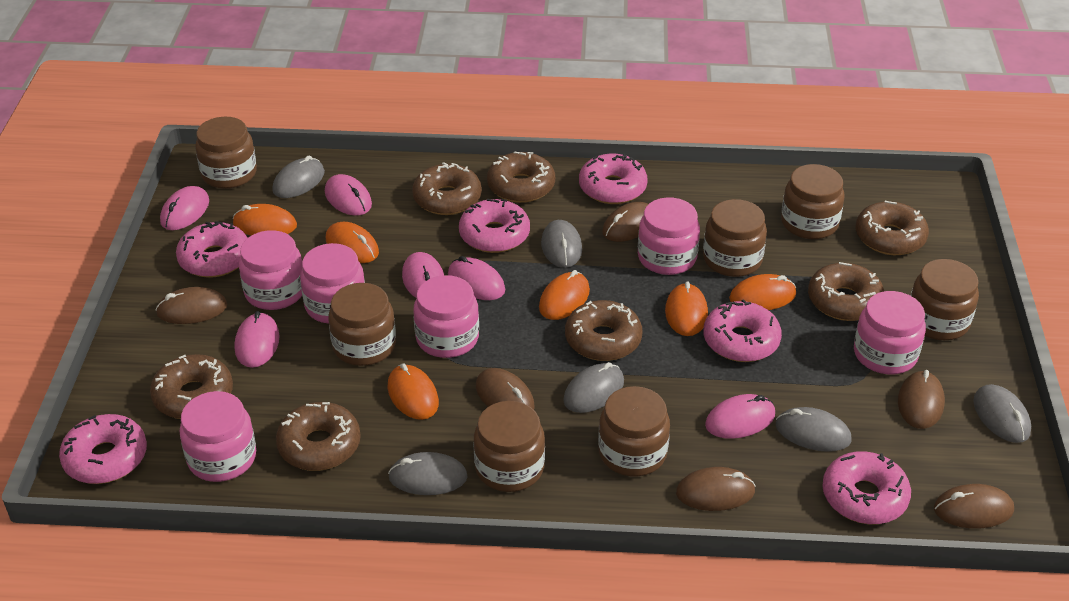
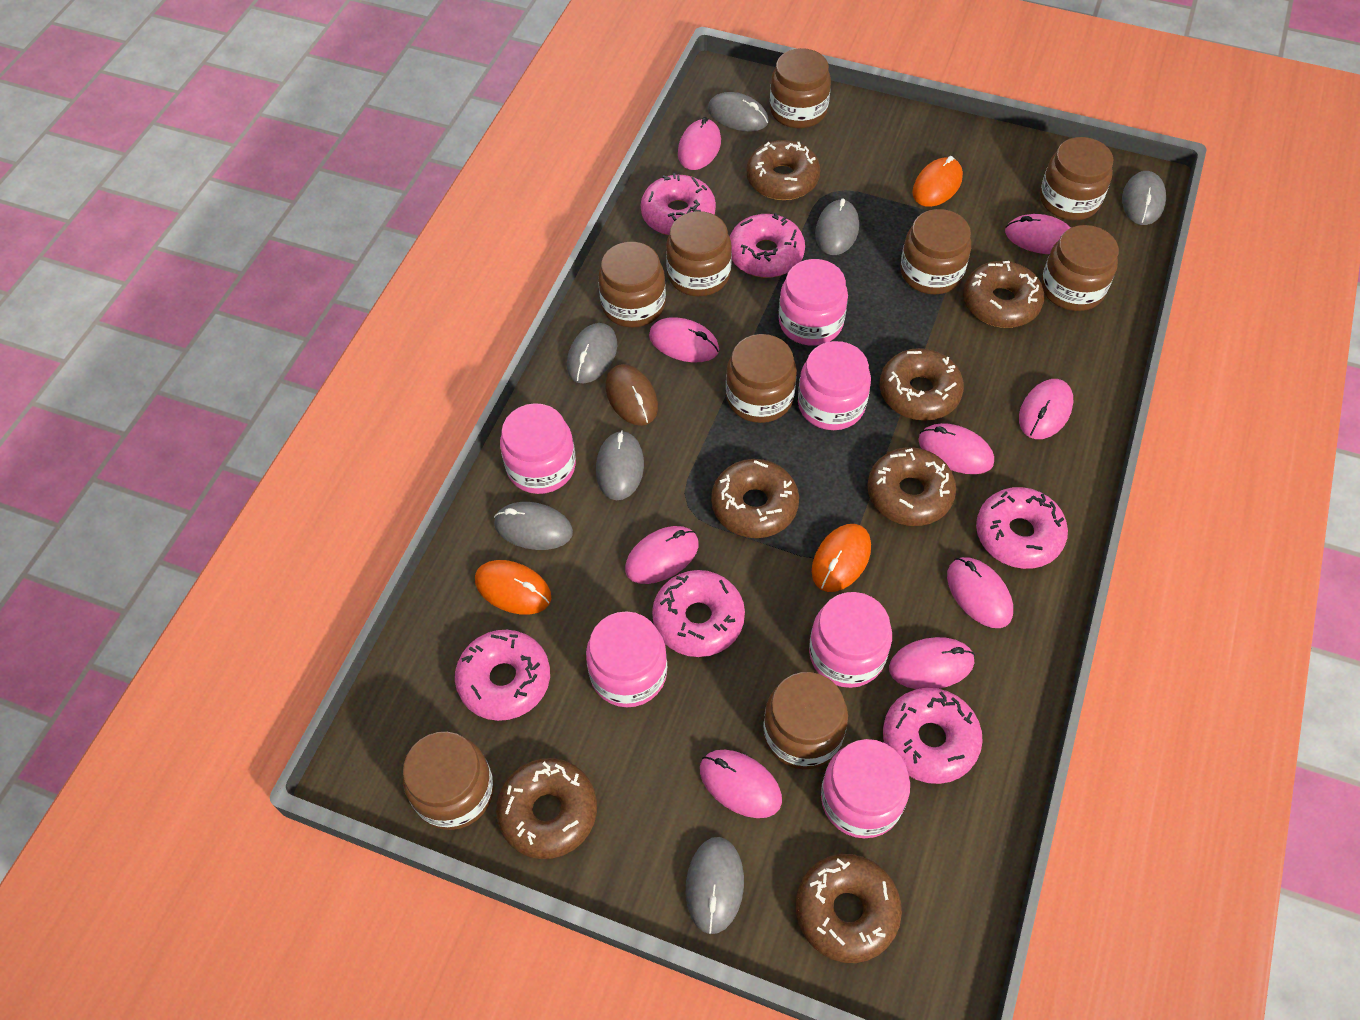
brown jar: [195,117,257,189] [328,283,396,366] [473,401,545,492] [598,386,670,476] [703,199,767,277] [781,164,844,239] [911,259,979,340] = 7 -> [403,732,494,830] [598,242,666,328] [666,211,732,296] [726,334,797,423] [763,672,848,770] [770,48,831,128] [900,209,971,294] [1040,137,1114,220] [1041,225,1119,311] = 9
brown mouse: [155,287,227,324] [476,368,535,410] [602,202,648,242] [676,467,756,511] [898,370,945,429] [934,484,1014,528] = 6 -> [606,364,658,426] = 1
grey mouse: [272,156,325,198] [388,452,468,495] [541,220,582,268] [563,362,624,413] [776,407,851,452] [973,384,1031,443] = 6 -> [494,502,573,550] [567,323,617,384] [596,430,644,500] [686,837,744,934] [708,92,769,132] [815,199,859,255] [1122,171,1166,225] = 7
orange mouse: [233,204,297,236] [326,222,379,263] [387,363,439,420] [539,270,590,320] [665,281,708,336] [729,274,796,310] = 6 -> [475,560,551,615] [812,524,871,592] [912,156,963,207] = 3
pink mouse: [160,186,209,230] [234,311,280,368] [325,174,372,216] [402,252,444,298] [448,256,505,300] [705,394,775,439] = 6 -> [625,526,699,584] [649,317,719,362] [678,117,721,170] [700,750,782,818] [889,637,975,689] [918,423,994,474] [947,557,1013,628] [1005,214,1071,254] [1019,379,1073,439] = 9

